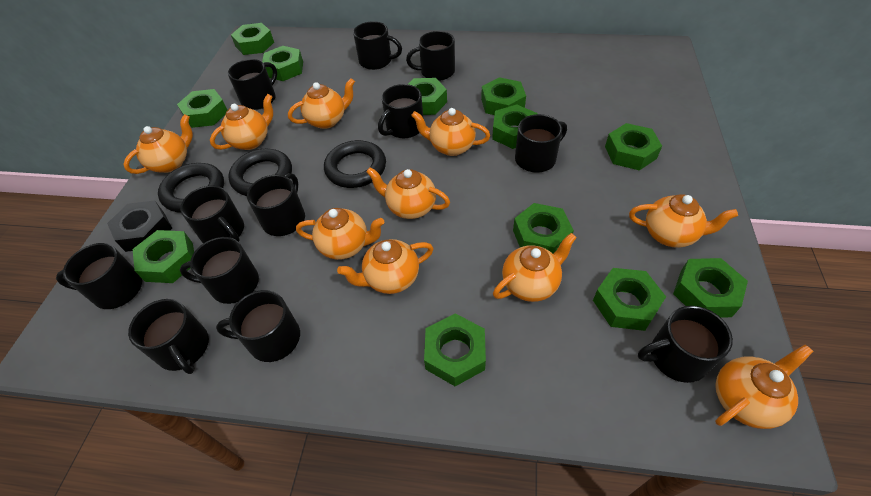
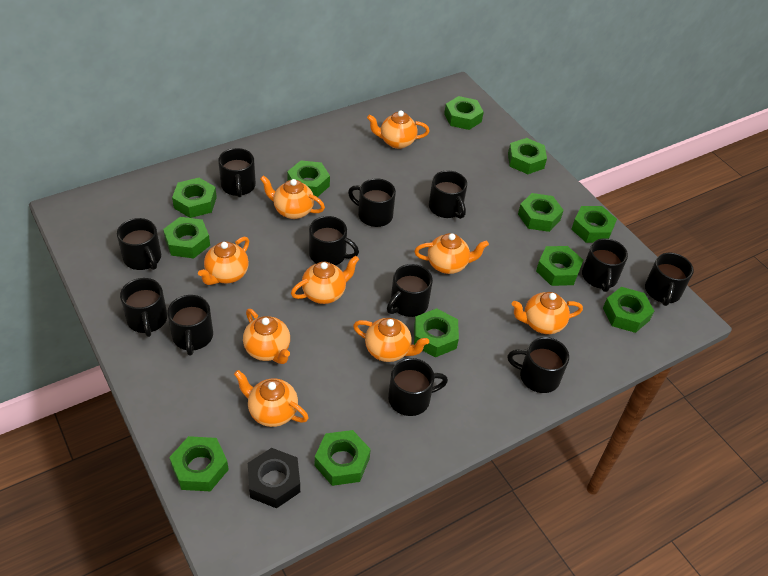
black ring: [158,163,224,213] [228,149,292,196] [324,140,386,188] = 3 -> none = 0
orange teapot: [123,114,193,174] [210,94,273,150] [288,78,355,129] [296,208,384,260] [337,239,434,294] [366,167,450,219] [411,108,490,156] [493,233,577,302] [629,194,738,248] [715,345,813,429] = 10 -> [198,237,249,285] [234,370,309,427] [243,309,290,364] [260,175,325,219] [291,256,359,304] [353,318,429,362] [367,111,430,149] [414,233,489,274] [512,292,583,334] = 9

